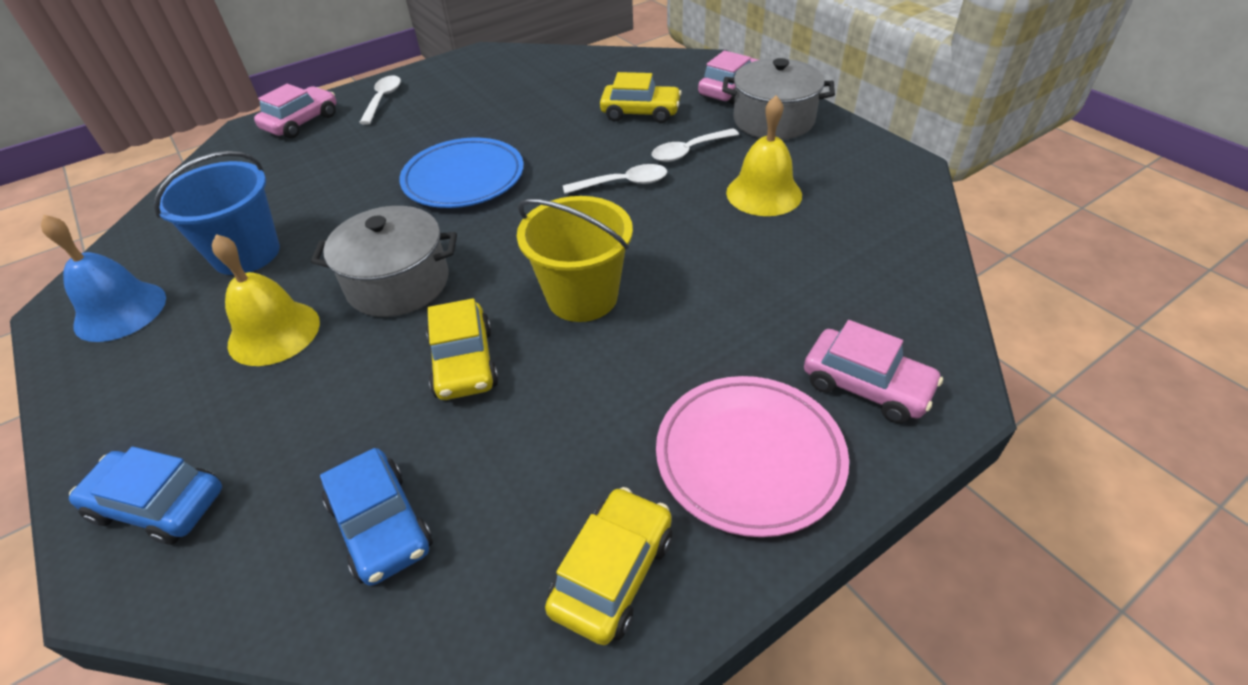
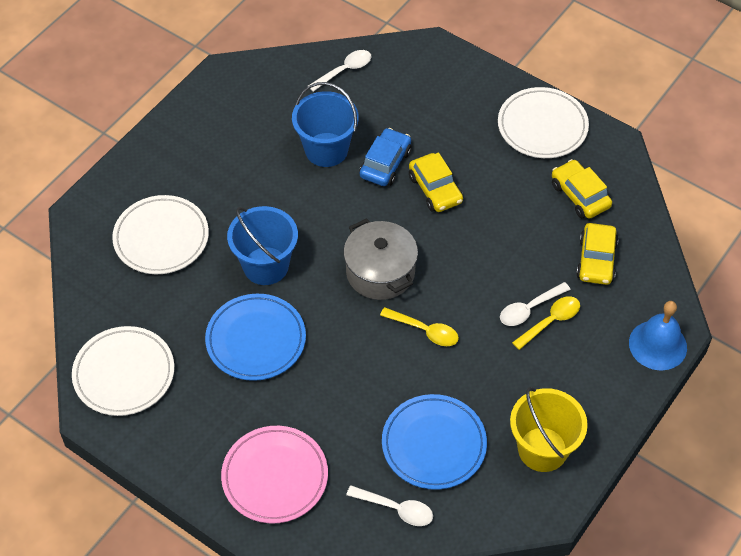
blue bucket: [154,151,280,275] = 1 -> [227,206,298,285] [292,82,359,167] = 2
blue car: [69,446,222,545] [320,448,433,586] = 2 -> [359,128,412,186] = 1
blue plate: [400,138,524,208] = 1 -> [205,294,306,381] [382,394,487,490] = 2
grey pot: [311,206,457,317] [722,58,835,140] = 2 -> [343,218,418,300] = 1
pink car: [254,84,336,138] [698,50,758,104] [804,320,943,423] = 3 -> none = 0
white plate: none = 0 -> [72,326,174,416] [112,195,209,274] [498,87,589,158] = 3
yellow bell: [212,234,320,366] [726,95,802,216] = 2 -> none = 0
yellow spoon: none = 0 -> [380,307,459,346] [512,296,580,350] = 2

